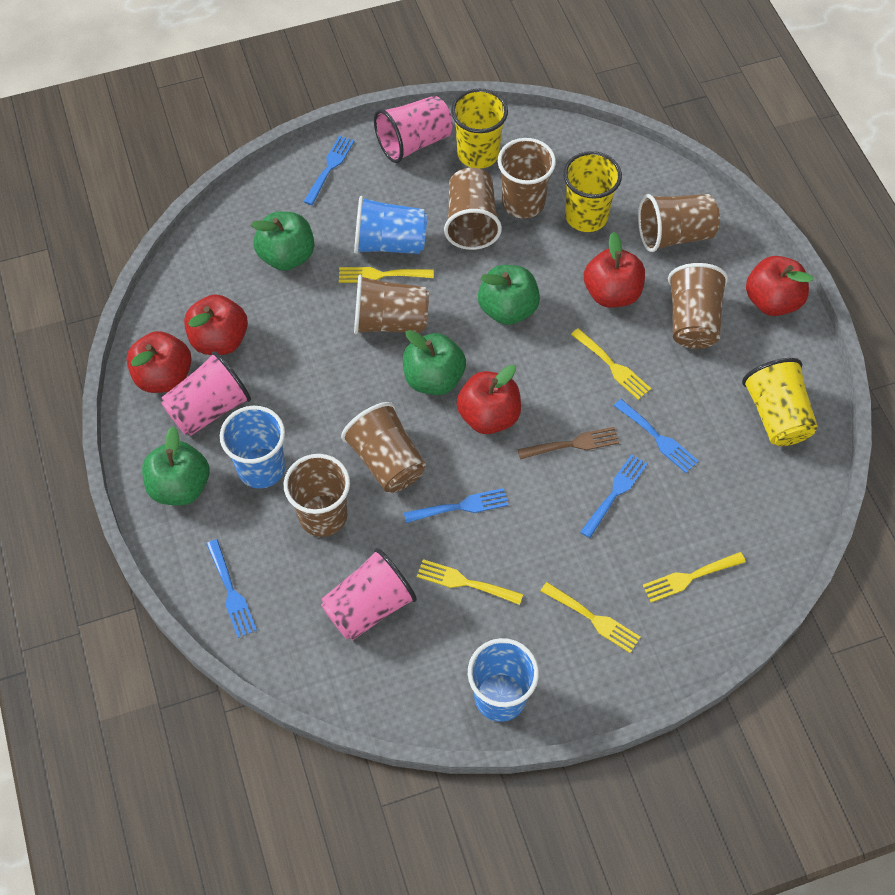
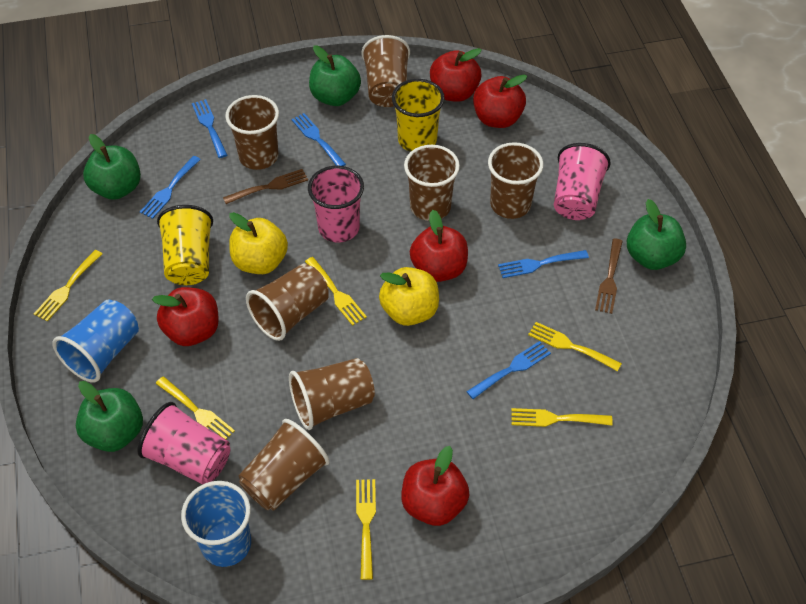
blue cup: [220,406,285,488] [354,196,427,254] [468,638,539,722] = 3 -> [52,300,139,383] [181,481,251,567] = 2
brown fork: [517,427,619,459] = 1 -> [223,169,308,204] [595,239,623,314] = 2
yellow apple: none = 0 -> [229,212,288,274] [379,267,439,326] = 2
yellow cup: [451,88,508,169] [563,151,622,232] [742,358,818,446] = 3 -> [157,205,213,285] [392,79,445,152] = 2
yellow fork: [339,267,434,283] [417,559,523,605] [541,582,641,653] [571,328,651,400] [642,552,746,602] = 5 -> [34,250,102,322] [156,376,235,439] [305,257,367,326] [356,479,376,580] [511,408,613,427] [528,322,622,371] = 6

